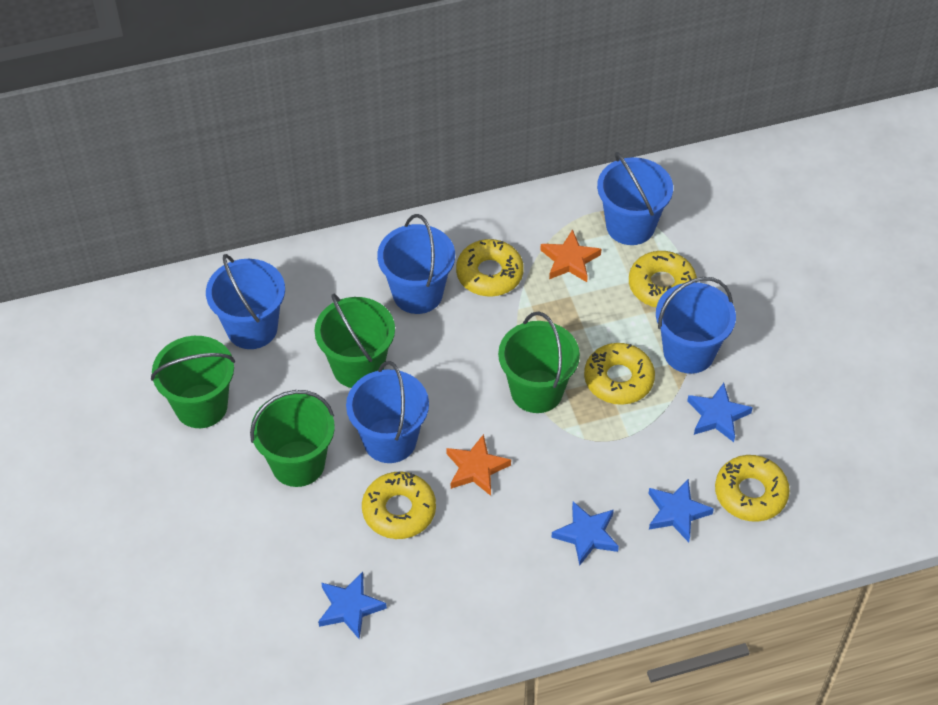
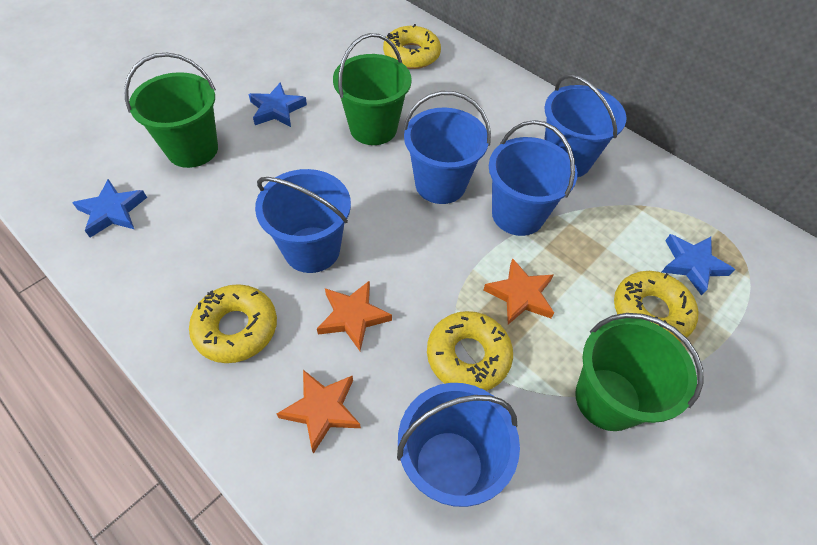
blue star: [318,572,387,640] [551,501,619,565] [648,478,714,542] [687,383,753,442] = 4 -> [72,179,147,238] [248,82,307,127] [662,234,735,296] = 3
green bucket: [151,336,235,428] [250,390,335,487] [314,294,395,388] [498,312,580,413] = 4 -> [124,53,218,168] [333,33,412,145] [575,313,704,431] = 3
orange star: [446,434,511,496] [540,229,601,282] = 2 -> [277,370,361,454] [317,280,392,351] [484,258,554,325] = 3
yellow donut: [362,471,436,539] [456,239,524,296] [584,343,655,405] [629,251,697,307] [715,455,790,522] = 5 -> [189,284,277,363] [383,24,441,69] [427,311,513,391] [614,271,699,342] = 4

